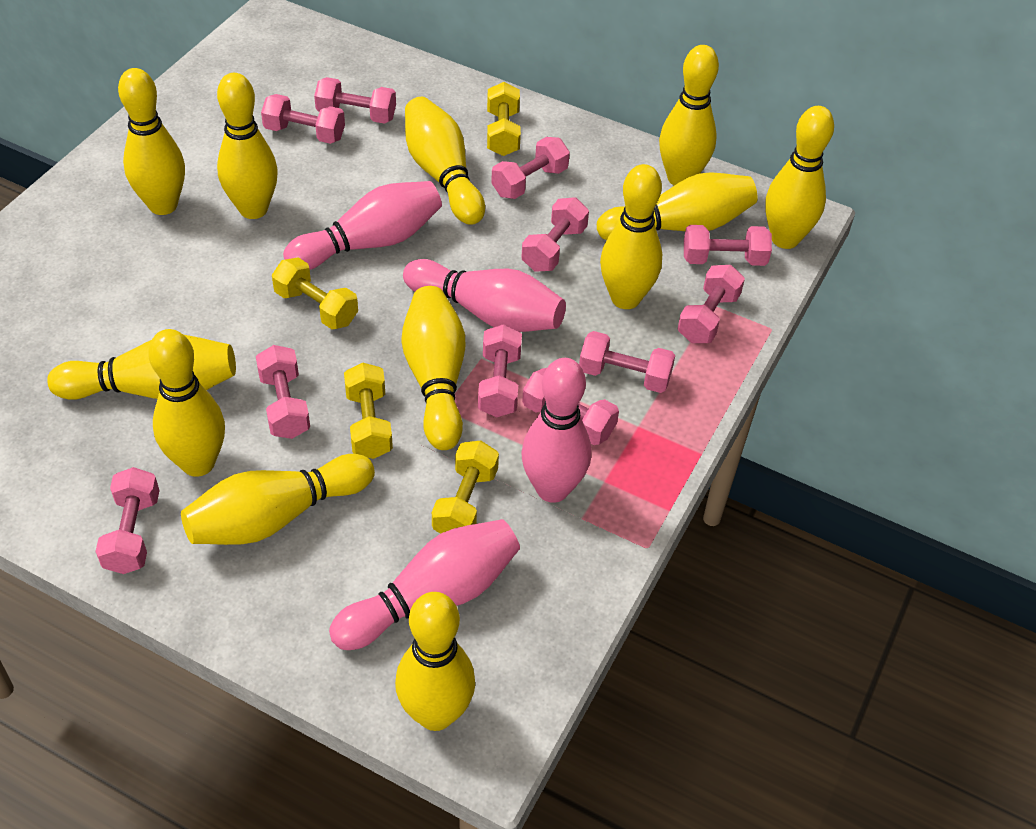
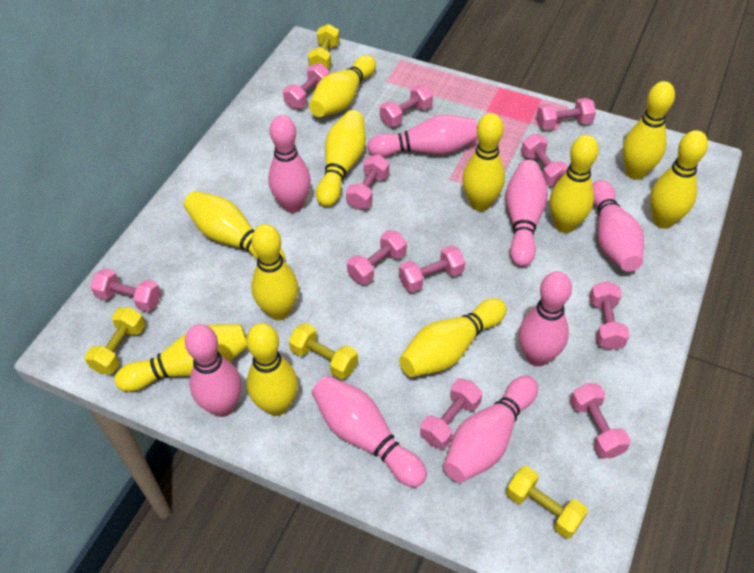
pink bowling pin: [283,181,442,270] [329,519,520,650] [403,259,566,332] [521,358,591,503] = 4 -> [185,324,241,417] [268,115,311,213] [312,375,427,487] [367,115,478,157] [443,376,538,483] [506,160,548,267] [519,271,572,367] [592,180,644,272] = 8
yellow bowling pin: [47,335,236,399] [118,68,185,215] [148,329,225,477] [181,454,375,545] [217,73,278,219] [395,592,475,731] [402,286,465,450] [405,97,485,225] [597,172,757,240] [600,164,662,309] [659,45,719,186] [765,106,834,249] = 12 -> [115,324,247,392] [184,191,285,261] [246,323,298,416] [251,224,298,320] [309,55,376,117] [316,110,366,207] [399,298,507,377] [462,113,505,211] [549,135,599,233] [623,81,675,180] [650,130,708,229] = 11

